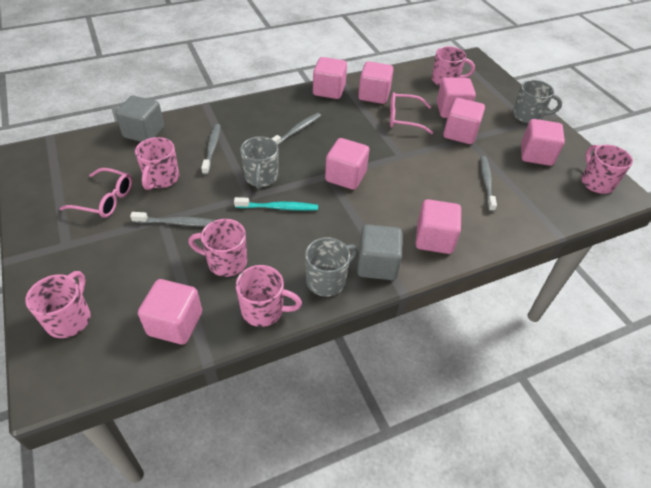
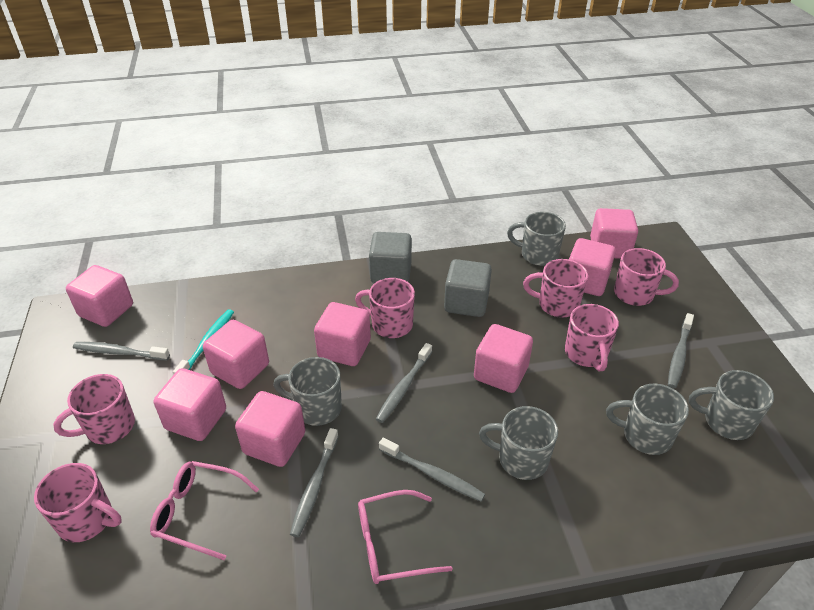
grey mug: [240,137,279,189] [305,237,358,297] [513,80,562,123] = 3 -> [273,357,342,426] [479,406,558,480] [507,212,566,266] [606,383,689,455] [689,370,774,440] = 5
grey toothbrush: [130,212,215,227] [201,124,220,175] [271,113,321,145] [481,156,497,212] = 4 -> [73,342,170,360] [290,428,339,537] [376,343,432,423] [379,438,485,502] [668,313,694,388] = 5

